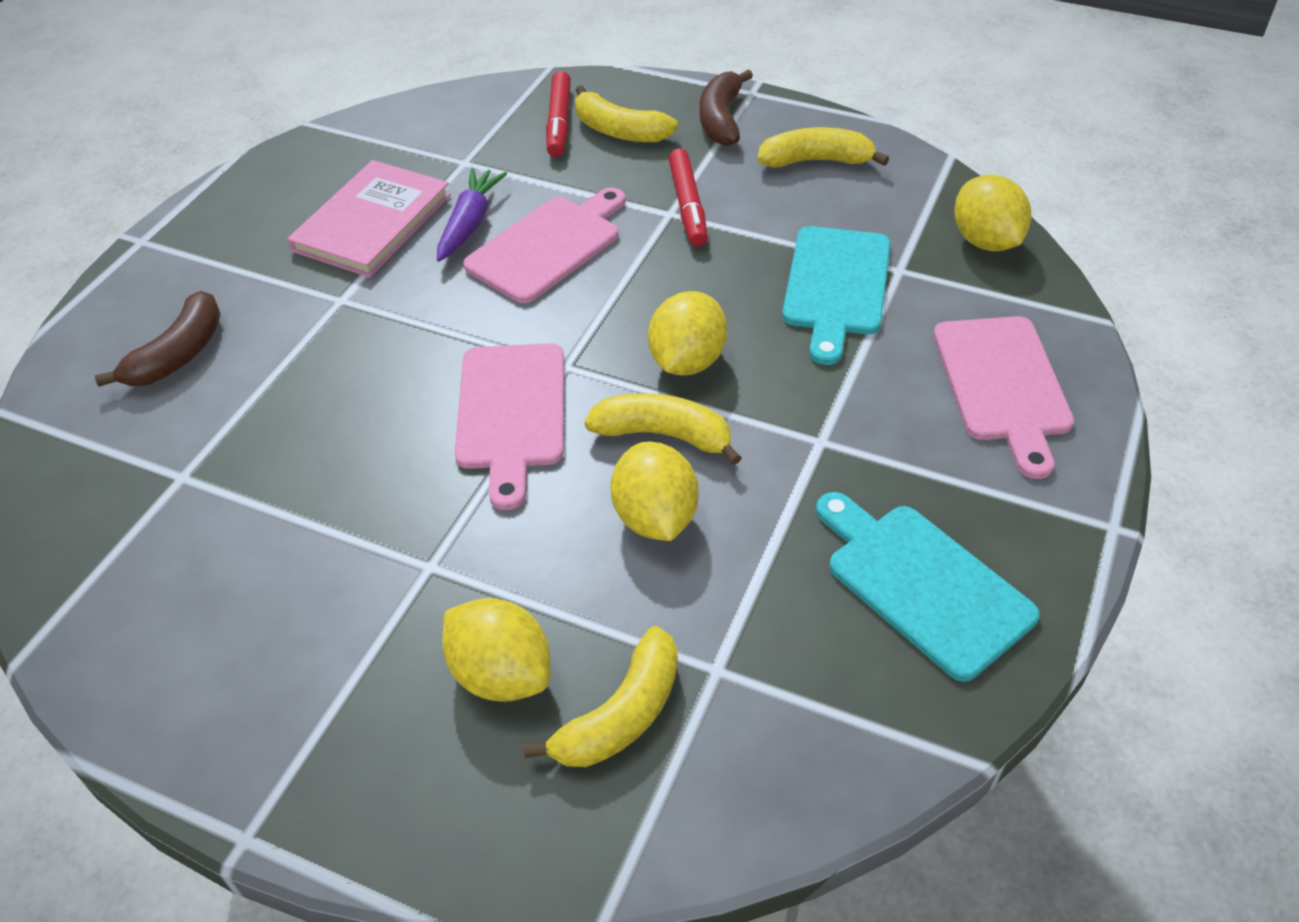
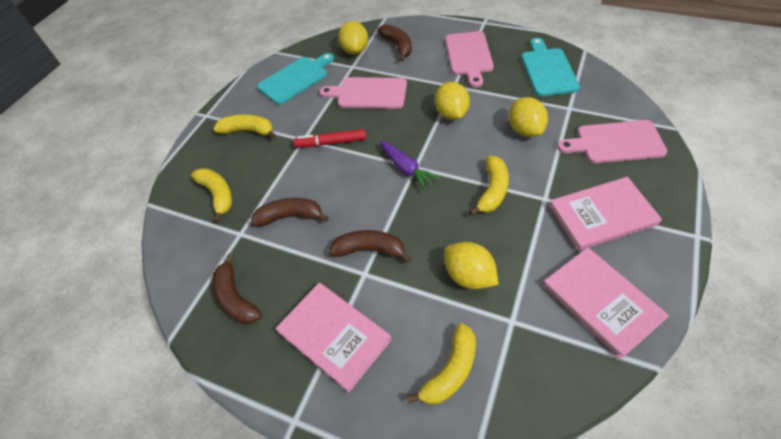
brown banana: [95,291,221,387] [700,70,753,146] = 2 -> [212,253,262,324] [251,198,329,227] [329,230,412,263] [377,24,412,61] = 4
pink book: [287,160,451,278] = 1 -> [275,283,392,392] [542,247,669,360] [549,177,662,251] = 3
red marker: [546,71,571,157] [669,149,708,247] = 2 -> [293,129,366,148] = 1

